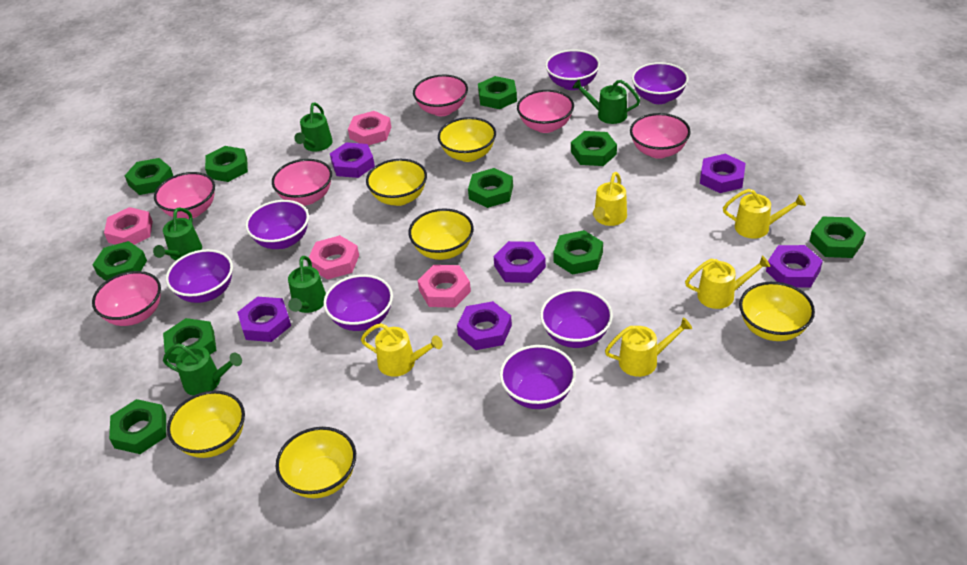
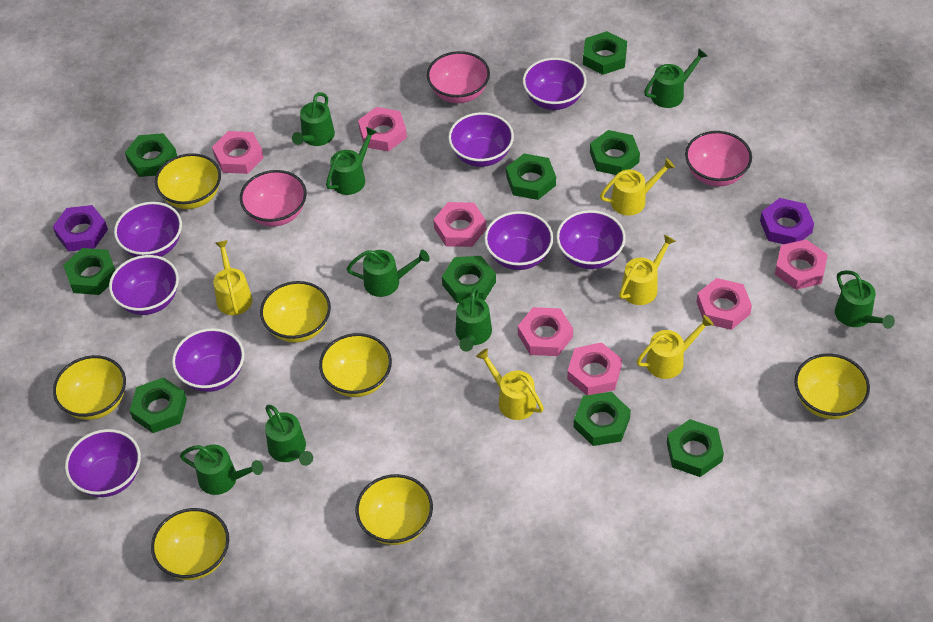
green nut: [93,241,147,281] [109,399,166,454] [125,158,173,195] [163,318,216,363] [205,146,248,182] [468,168,513,208] [478,76,517,109] [553,230,603,275] [571,131,617,166] [810,217,866,258] = 10 -> [63,248,115,295] [125,133,177,177] [130,377,187,433] [442,256,496,303] [506,153,556,200] [574,392,631,446] [583,31,627,75] [590,130,640,175] [667,419,724,477] = 9
green watering can: [153,208,202,260] [163,343,242,396] [288,256,326,313] [294,103,333,151] [572,79,640,124] = 5 -> [180,444,263,495] [265,405,313,466] [292,92,335,146] [326,127,377,195] [347,250,429,297] [456,286,492,352] [644,48,707,108] [835,270,895,329] = 8
pink bowl: [92,271,161,326] [154,172,215,219] [272,159,332,205] [413,75,468,116] [517,90,574,133] [630,113,691,159] = 6 -> [240,170,307,227] [427,51,490,103] [685,131,752,186] = 3
pink nut: [104,207,153,245] [308,235,359,280] [348,111,391,145] [418,265,471,308] = 4 -> [212,131,264,174] [358,107,407,151] [433,202,486,247] [518,307,573,356] [567,342,622,395] [696,278,752,330] [775,239,828,290] = 7
purple bowl: [166,249,233,303] [245,200,309,249] [323,274,393,331] [500,345,576,409] [540,289,613,348] [545,49,600,90] [632,62,689,104] = 7 -> [65,429,141,497] [109,255,179,315] [114,202,182,257] [172,328,244,392] [448,112,514,167] [484,211,553,270] [523,58,587,110] [556,210,626,269] = 8
purple nut: [237,297,291,342] [330,142,375,178] [457,301,512,350] [494,241,546,283] [700,154,746,193] [766,245,823,288] = 6 -> [53,205,108,252] [760,198,814,244] = 2
yellow bowl: [167,391,245,458] [276,427,356,498] [366,159,427,206] [408,208,474,260] [438,117,496,162] [739,282,815,341] = 6 -> [53,355,126,420] [151,508,229,580] [155,153,221,209] [260,281,331,343] [319,333,392,397] [356,474,433,545] [794,353,870,419] = 7

